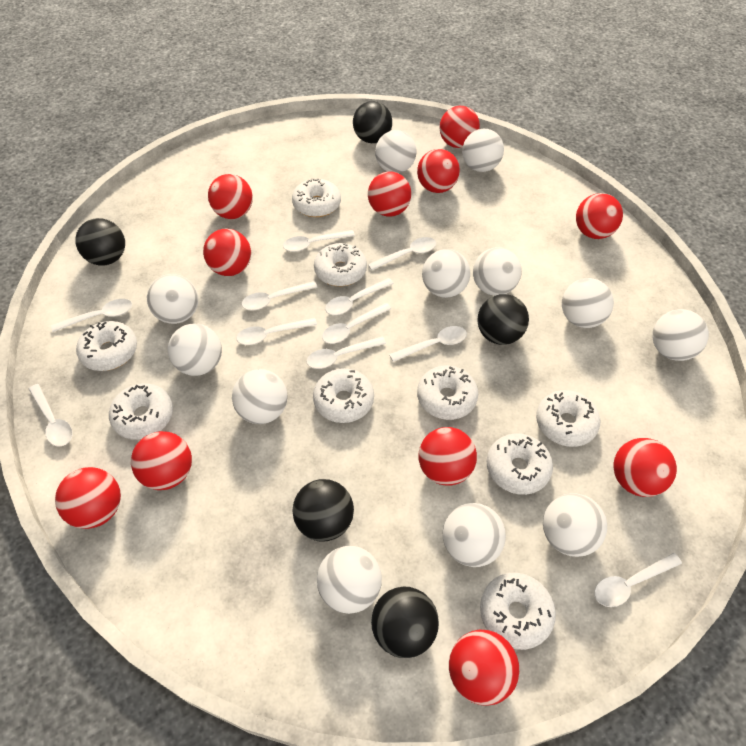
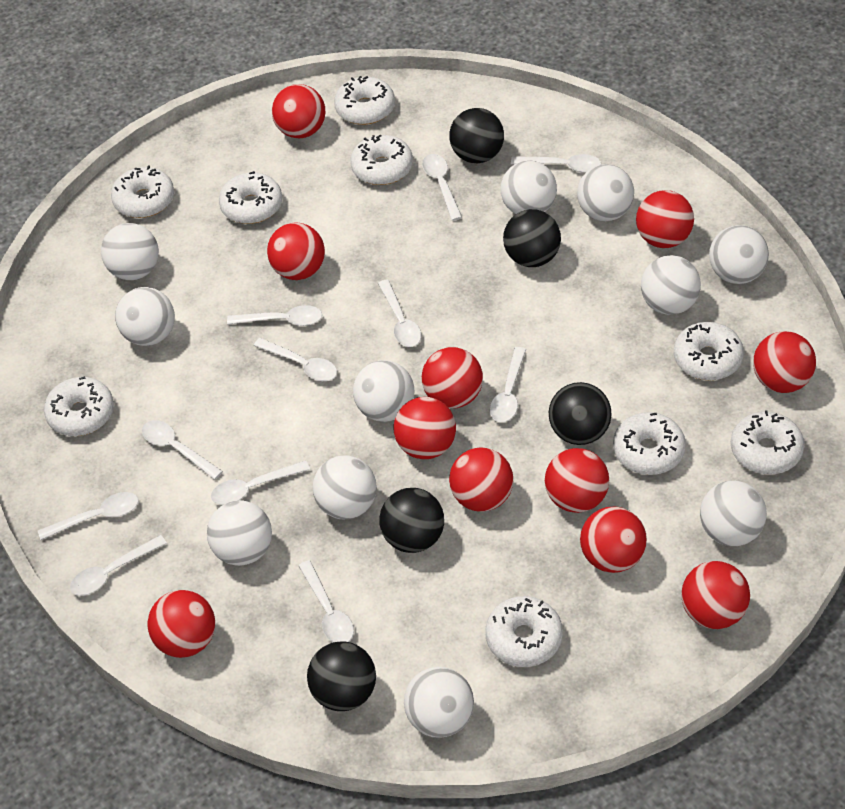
white ball: [147,274,198,324] [168,324,222,376] [232,369,288,424] [317,546,382,614] [375,130,416,173] [422,249,470,298] [443,503,506,567] [462,129,504,172] [473,247,522,296] [543,493,607,557] [562,278,614,328] [652,309,709,361] = 12 -> [101,223,159,280] [115,287,175,346] [207,500,272,566] [313,455,377,519] [353,360,414,422] [404,667,474,738] [500,161,557,214] [577,164,634,221] [641,255,701,315] [700,481,767,546] [709,225,769,284] = 11

